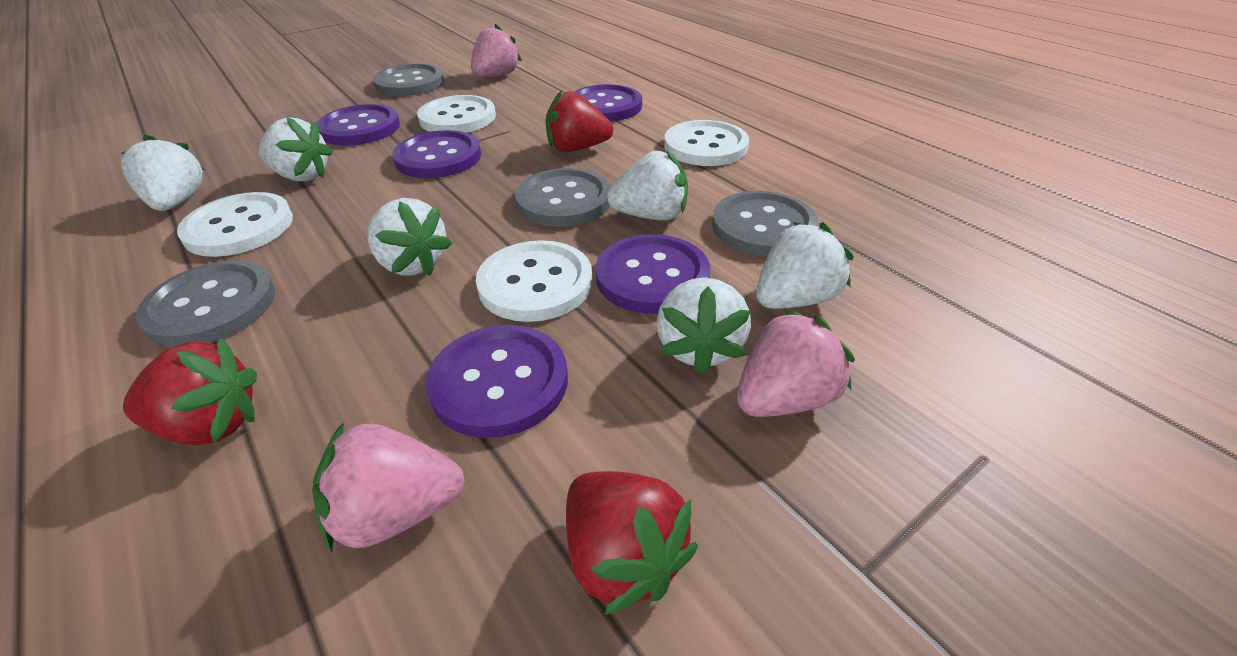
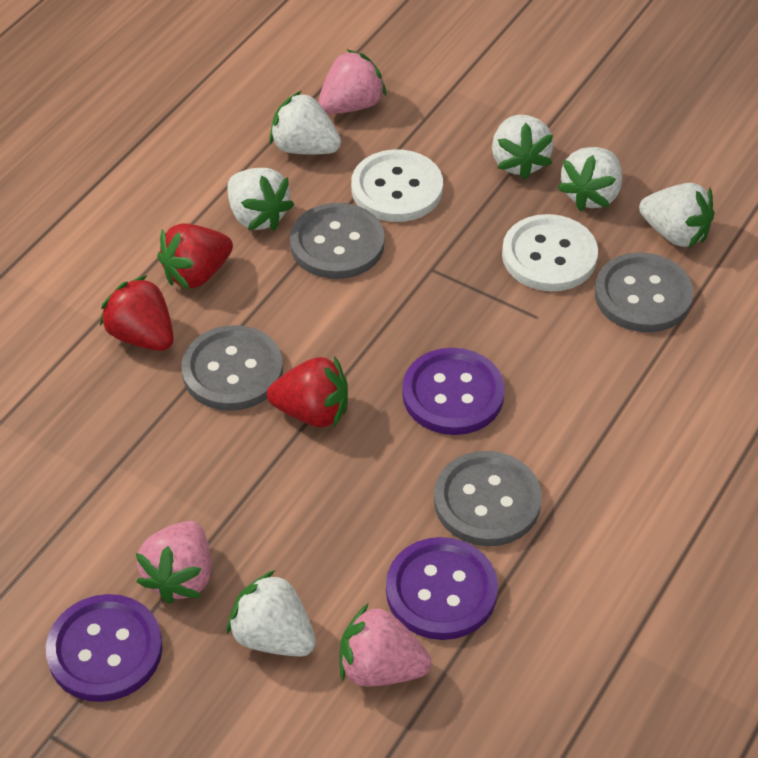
purple button: [317,104,400,146] [393,130,481,178] [426,325,568,438] [574,84,642,122] [595,234,710,314] = 5 -> [46,594,163,702] [386,537,498,640] [402,348,505,435] = 3
white button: [177,192,293,257] [417,95,496,133] [476,240,593,322] [664,120,749,166] = 4 -> [351,150,443,222] [502,214,598,291] = 2

